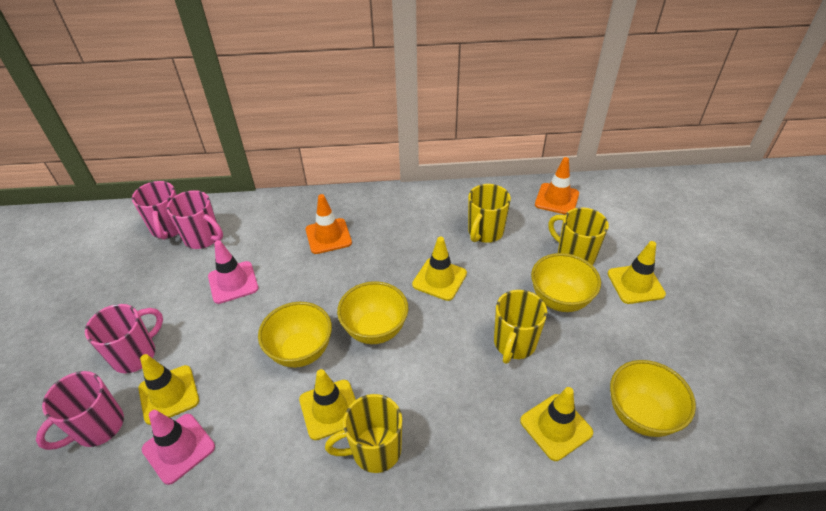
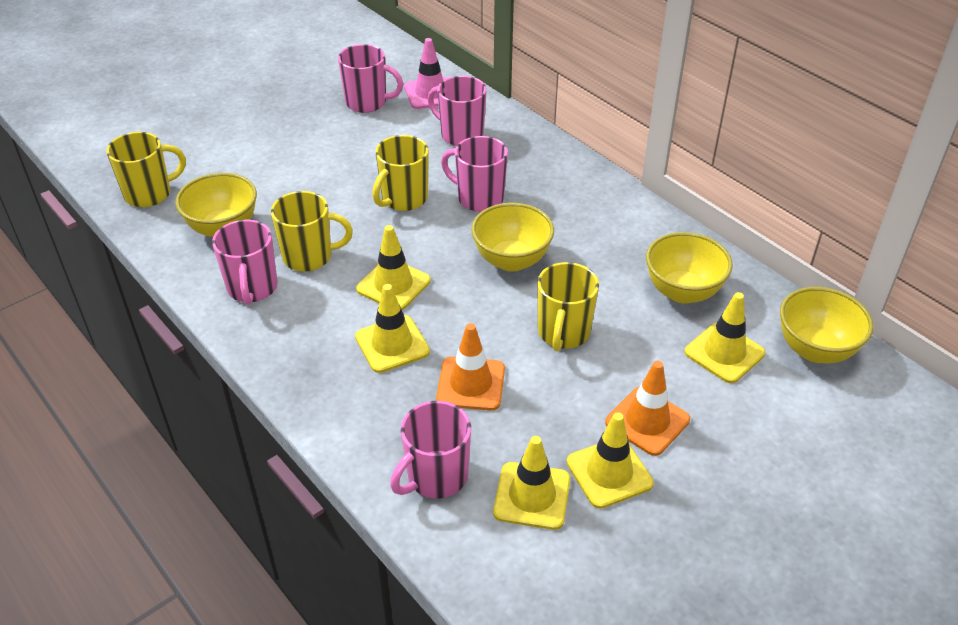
pink mug: [36,371,124,450] [85,304,163,373] [132,181,179,240] [167,190,223,249] = 4 -> [212,220,278,305] [338,44,403,113] [390,401,471,498] [427,76,487,146] [441,136,508,212] = 5
pink traffic cone: [142,410,215,485] [208,240,258,304] = 2 -> [404,38,447,109] = 1

